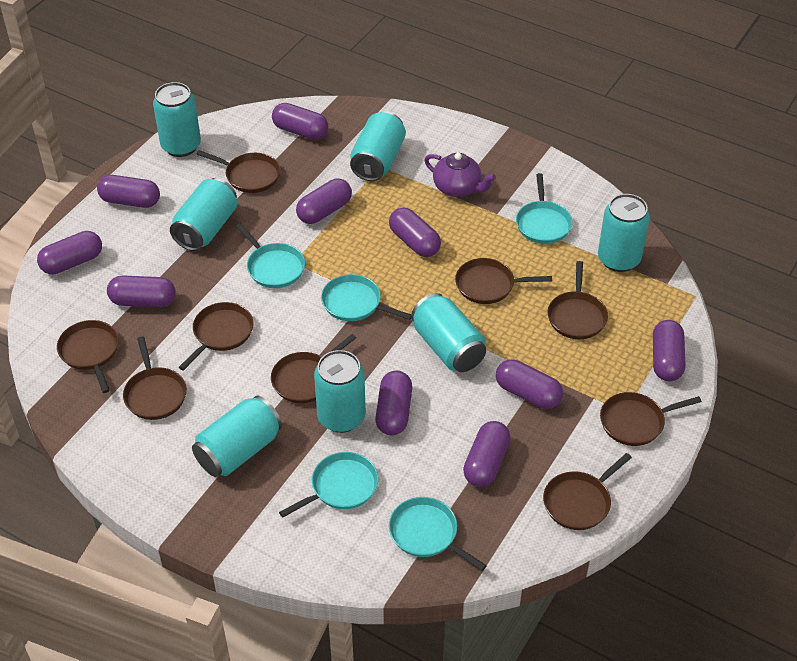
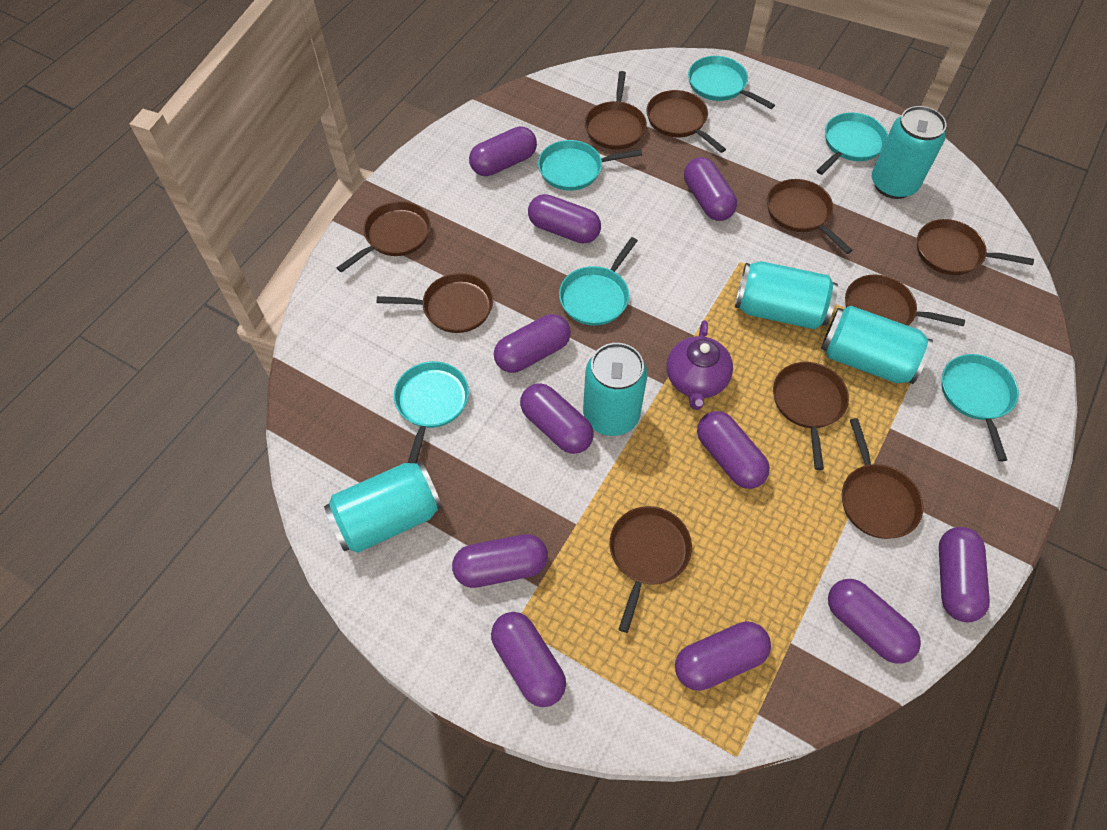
brown pan: [57,320,119,393] [123,336,187,420] [179,302,254,371] [197,150,280,193] [271,334,356,403] [455,258,552,304] [543,453,632,530] [547,261,608,339] [600,392,702,446] = 9 -> [337,201,431,272] [376,273,493,333] [585,71,647,150] [609,506,692,633] [646,90,726,153] [767,179,853,254] [773,362,849,470] [842,418,923,539] [845,274,965,326] [917,219,1034,275] = 10
purple capsule: [37,231,102,274] [97,175,160,208] [107,275,176,307] [272,103,328,140] [296,178,352,224] [375,370,412,435] [389,207,441,257] [463,421,511,487] [496,359,563,409] [653,320,685,381] = 10 -> [452,534,548,588] [469,126,537,176] [491,612,566,707] [494,314,571,373] [520,383,593,454] [528,194,601,243] [675,621,771,691] [684,157,737,221] [697,411,770,489] [828,579,921,664] [939,527,990,622] = 11
turquoise can: [153,82,201,157] [170,178,237,251] [192,396,282,477] [314,350,366,433] [350,111,406,181] [411,293,486,372] [598,194,650,272] = 7 -> [324,461,442,553] [583,343,648,436] [735,261,838,329] [821,306,933,384] [872,106,946,199] = 5
turquoise pan: [236,223,305,288] [279,452,378,518] [321,274,411,321] [389,497,487,571] [516,173,573,244] = 5 -> [394,361,469,463] [538,140,642,191] [559,237,638,326] [688,56,775,109] [817,112,888,175] [942,354,1019,461] = 6

